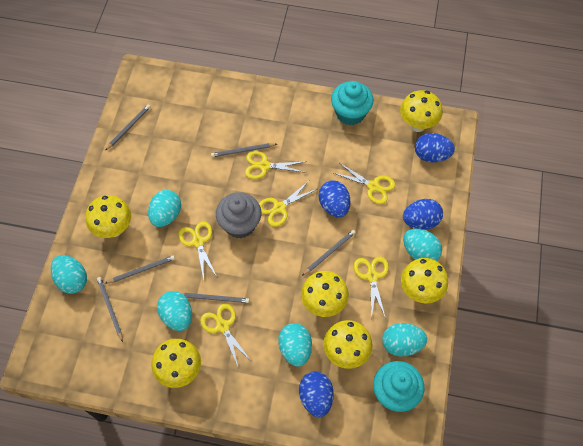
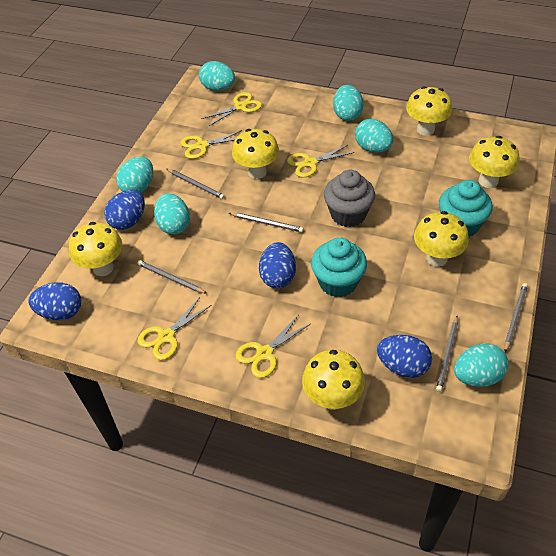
grey pencil: [97,277,123,342] [105,104,151,151] [105,255,175,284] [182,293,249,303] [211,143,277,157] [302,230,356,276] = 6 -> [137,260,207,294] [167,169,225,199] [229,213,304,232] [436,316,458,392] [504,283,528,352] = 5
yellow scissors: [178,221,217,280] [200,303,252,366] [245,151,307,179] [259,180,317,227] [334,163,395,204] [354,257,389,319] = 6 -> [137,297,212,360] [180,130,242,159] [201,92,262,126] [235,316,310,378] [287,145,354,177] = 5

